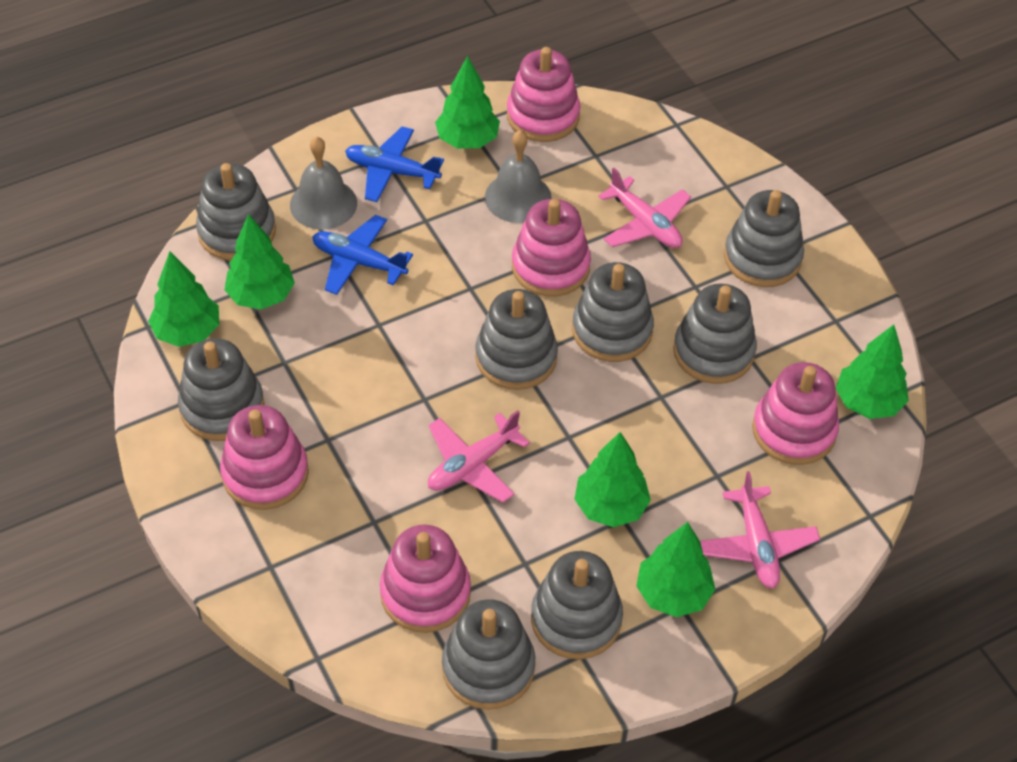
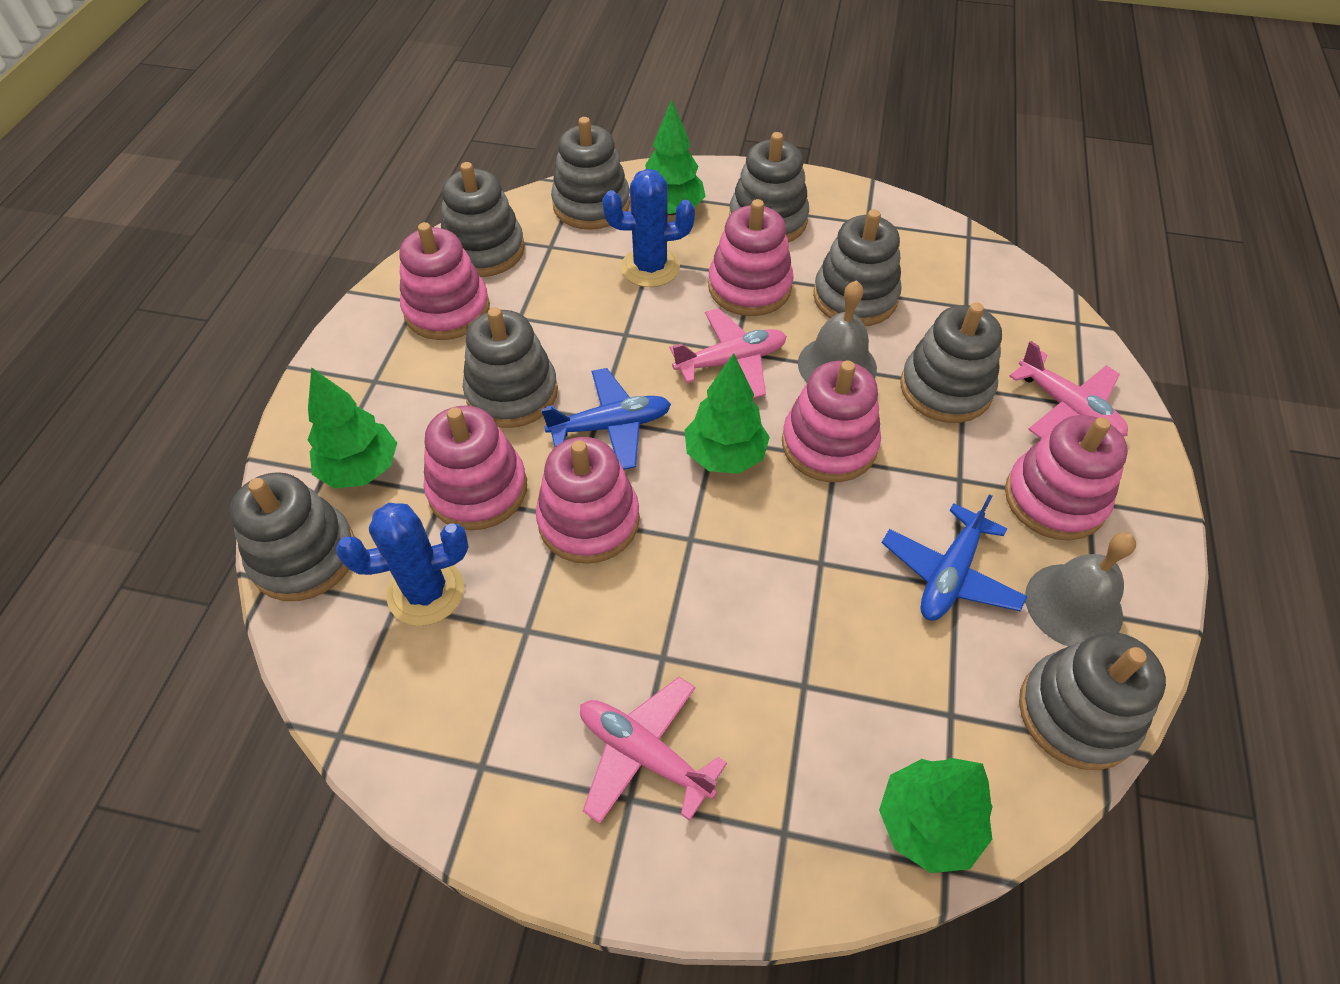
blue cactus: none = 0 -> [336,503,469,626] [602,169,695,287] = 2
green tree: [148,251,219,347] [224,214,295,309] [435,56,500,149] [574,432,651,527] [636,522,715,617] [836,324,909,419] = 6 -> [308,367,397,488] [645,99,706,215] [685,353,770,474] [879,758,993,873] = 4
pink stacking toy: [220,405,309,510] [380,525,471,633] [507,47,580,142] [512,199,591,297] [752,362,839,465] = 5 -> [399,222,490,340] [424,405,527,530] [536,437,640,564] [708,199,794,316] [782,360,881,482] [1005,415,1128,540] = 6

